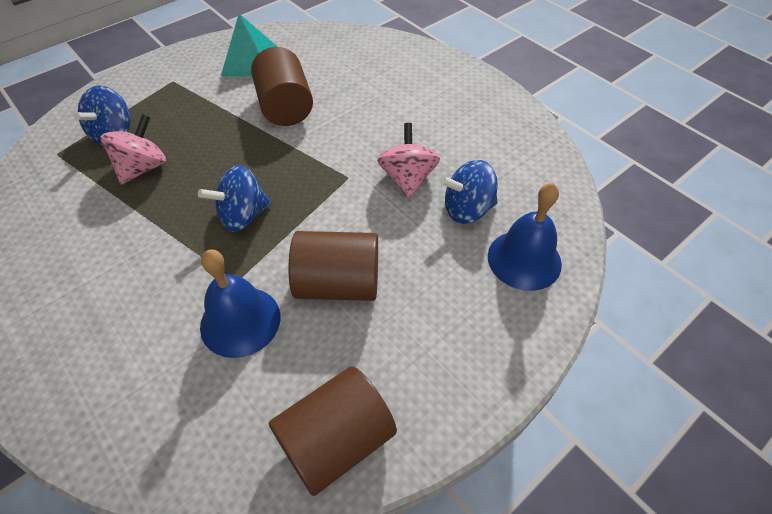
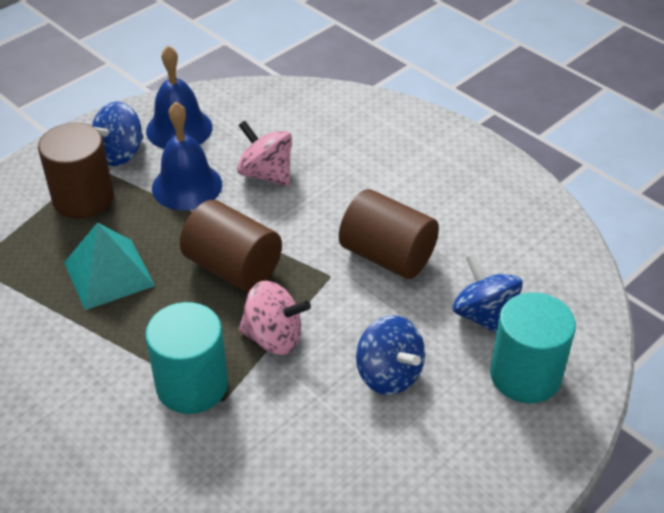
turquoise cylinder: none = 0 -> [145,302,228,414] [490,292,576,403] = 2

